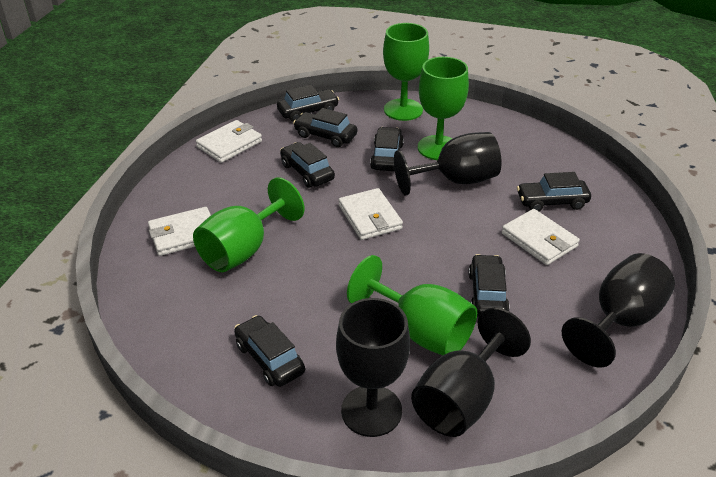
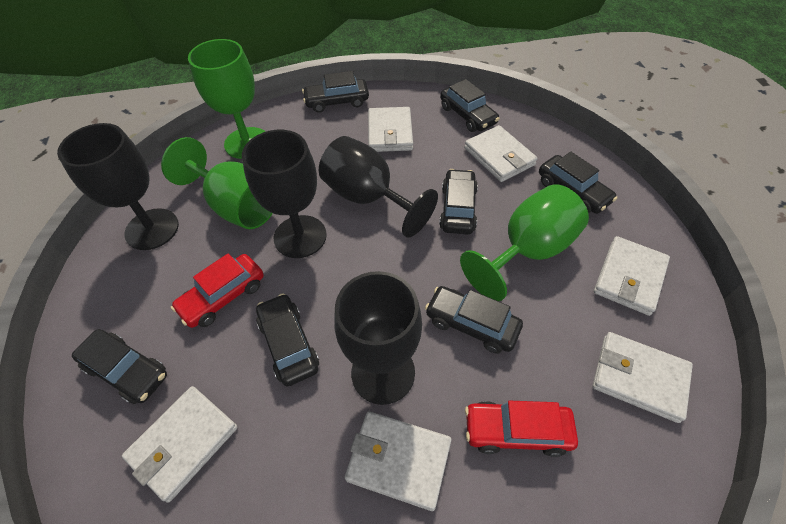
green goblet: [193,177,304,272] [347,255,477,355] [383,23,429,121] [418,57,469,160] = 4 -> [161,137,273,229] [188,39,266,159] [460,184,589,301] = 3
red car: none = 0 -> [171,254,264,328] [465,401,578,457] = 2
white wallet: [148,207,211,256] [196,120,262,163] [339,188,403,240] [502,209,580,265] = 4 -> [122,386,237,503] [345,411,451,511] [368,107,413,152] [464,125,538,182] [593,332,693,423] [594,236,670,316] = 6

